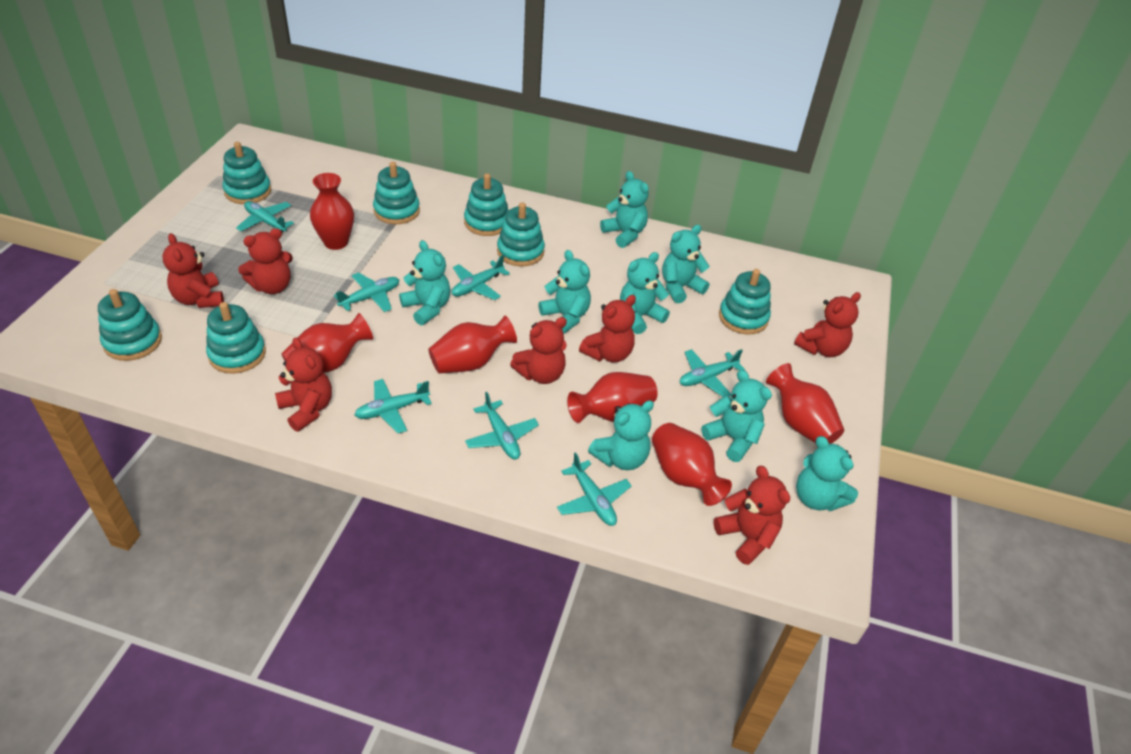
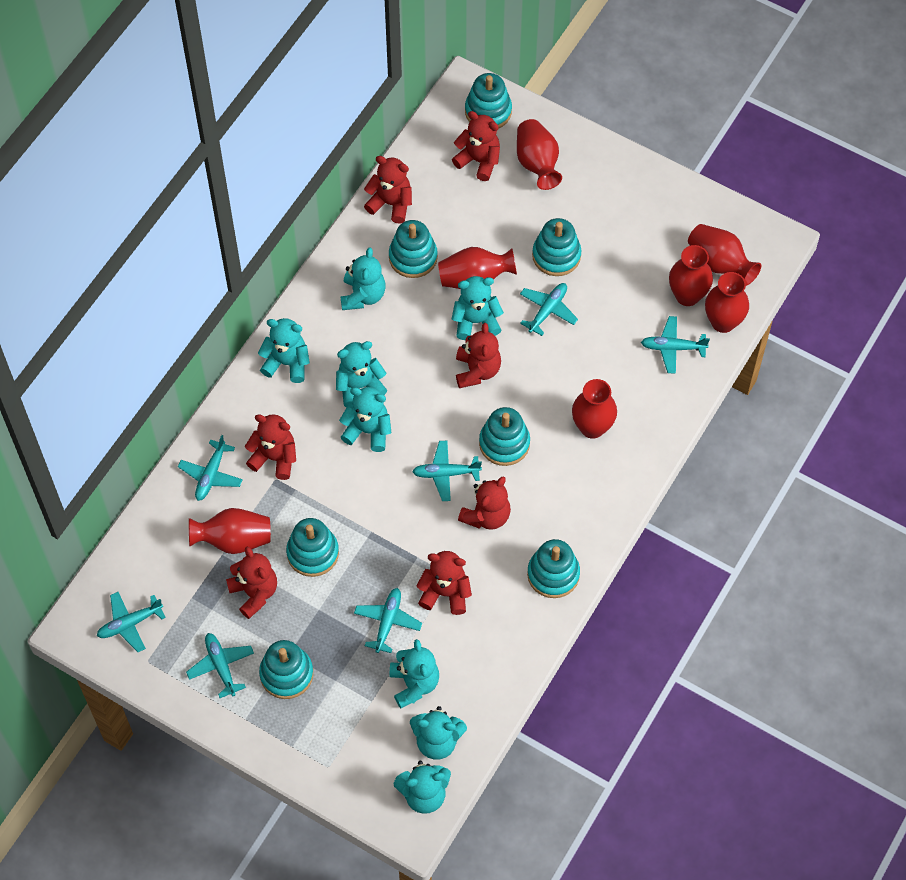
red vase: [281,313,373,373] [310,173,354,250] [428,316,517,374] [567,372,658,423] [652,423,732,506] [766,363,844,444] = 6 -> [189,508,271,554] [438,247,517,289] [517,119,562,190] [572,379,617,439] [669,245,713,306] [688,224,762,286] [705,272,749,333] = 7

